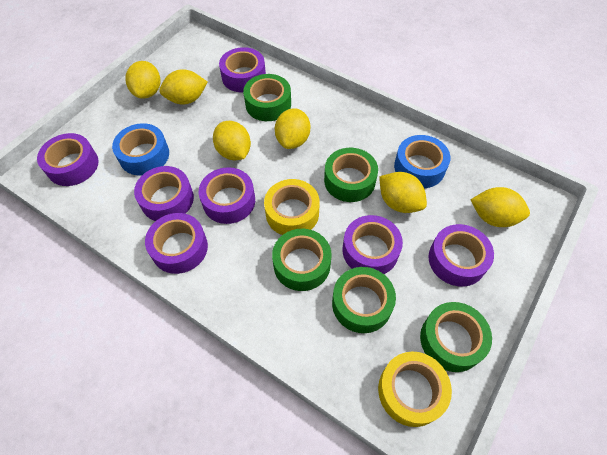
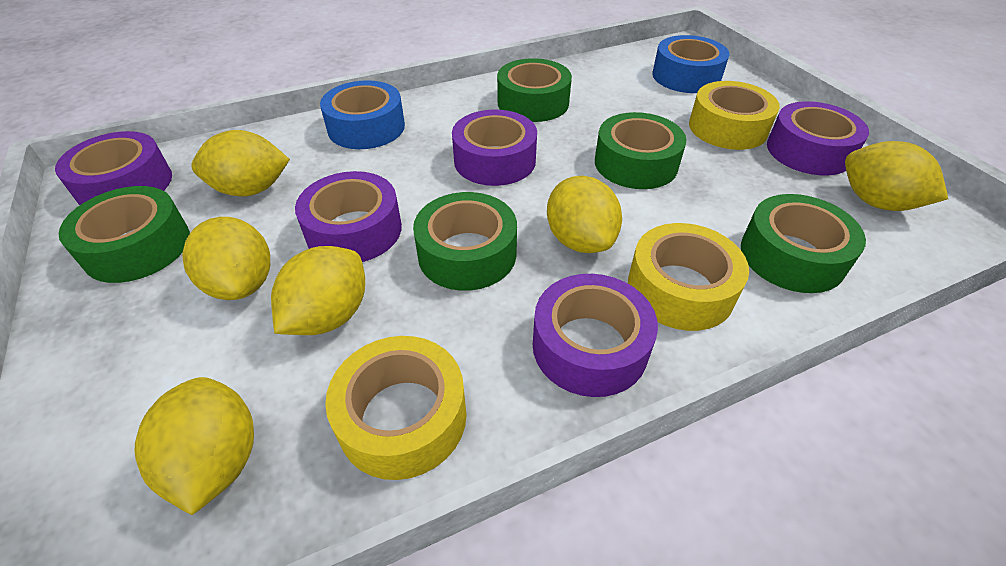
purple tape: [37,133,99,186] [134,166,194,221] [145,213,208,274] [199,167,255,224] [219,47,266,92] [343,215,403,274] [428,224,494,287] = 7 -> [55,131,172,205] [295,171,402,262] [452,110,537,186] [533,274,658,397] [767,101,869,176] = 5
yellow tape: [264,179,320,235] [378,352,452,427] = 2 -> [325,336,466,480] [628,223,749,331] [689,81,780,150] = 3

